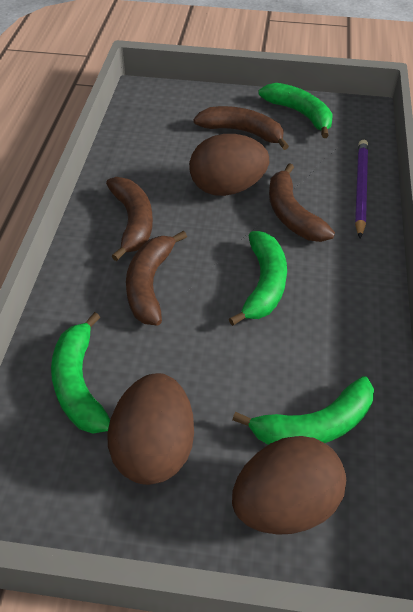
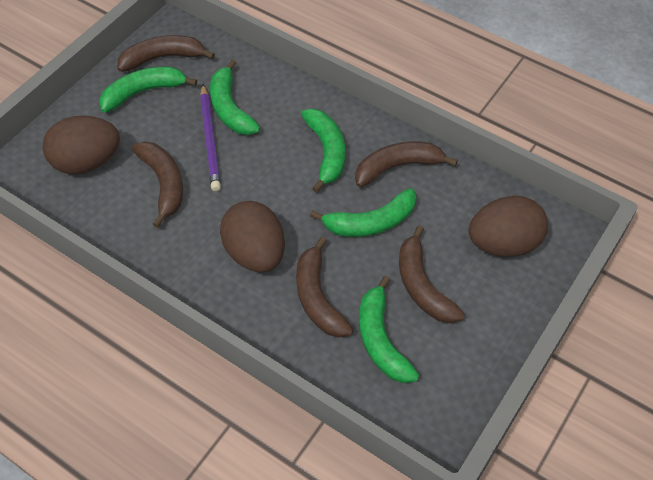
brown banana: [106,177,153,261] [126,231,187,325] [193,106,289,150] [269,163,335,242] = 4 -> [117,35,215,72] [132,141,183,228] [296,236,354,338] [355,141,458,187] [399,225,465,323] = 5
green banana: [51,312,110,433] [229,231,287,326] [232,376,374,445] [259,83,333,138] = 4 -> [99,66,197,113] [210,59,260,135] [301,109,345,193] [310,188,417,237] [359,276,419,383] = 5

